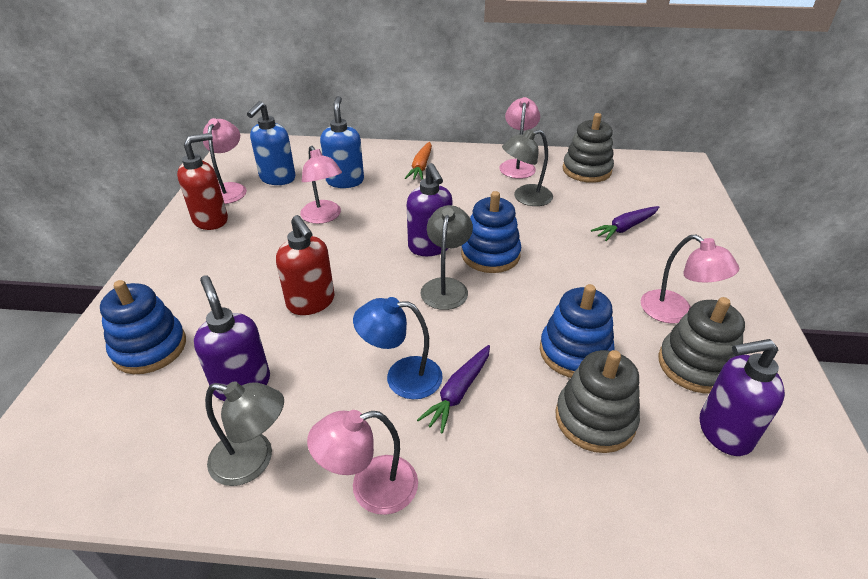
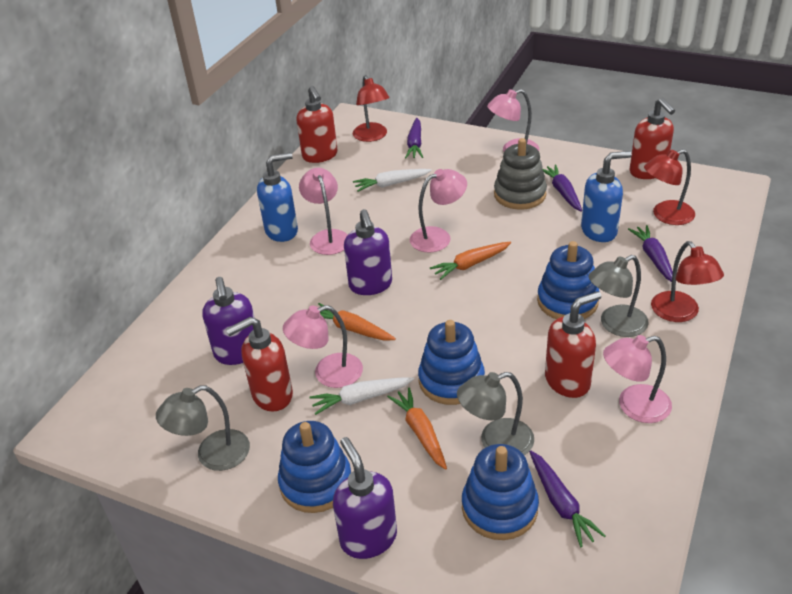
blue lamp: [353,297,443,399] = 1 -> none = 0
blue stacking toy: [100,280,186,374] [461,191,521,273] [540,284,615,378] = 3 -> [278,421,351,513] [418,320,485,405] [462,444,539,540] [537,241,599,319] = 4
grey stacking toy: [555,350,640,453] [563,113,614,183] [658,297,745,393] = 3 -> [494,138,547,210] = 1
orange carrot: [405,142,432,180] = 1 -> [318,303,396,341] [387,387,447,470] [430,242,511,280] = 3
purple carrot: [417,345,490,434] [591,206,659,241] = 2 -> [405,118,423,158] [529,450,606,547] [542,164,582,212] [628,225,673,282] = 4
red lamp: none = 0 -> [353,75,390,142] [644,149,695,225] [651,241,724,322] = 3
red soap dispenser: [177,133,228,230] [276,215,334,315] = 2 -> [226,317,293,411] [296,86,337,163] [545,291,601,398] [629,98,675,179] = 4
white carrot: none = 0 -> [310,377,414,415] [353,169,432,192] = 2

